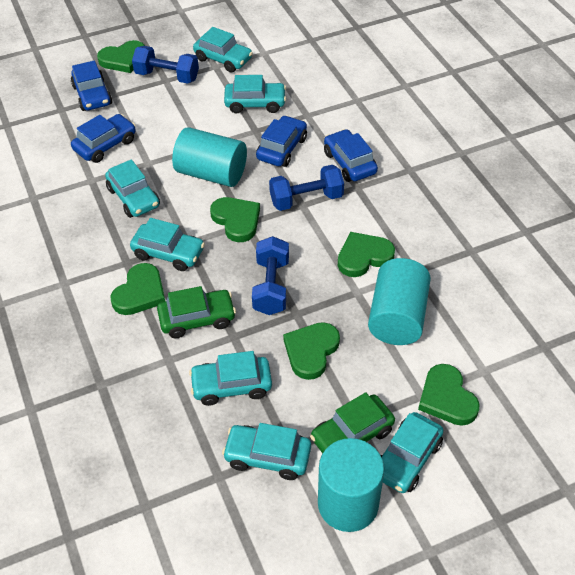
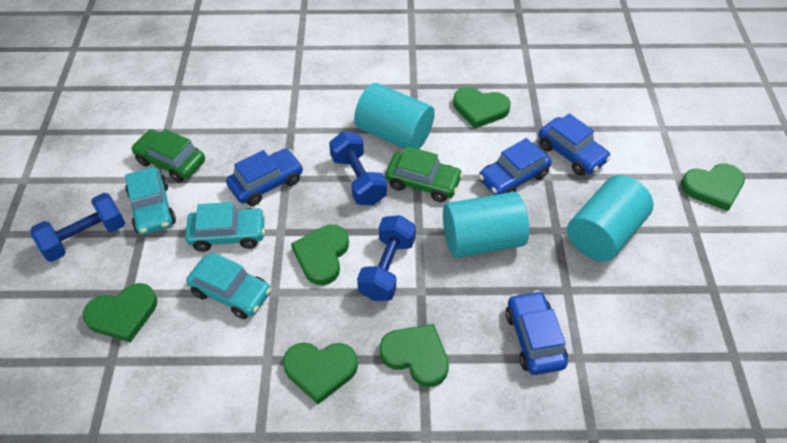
turquoise car: [105,159,160,218] [130,218,205,271] [189,351,272,406] [193,27,253,73] [222,423,311,480] [224,75,286,114] [381,412,444,493] = 7 -> [125,167,176,235] [185,202,266,252] [186,252,271,319] = 3

